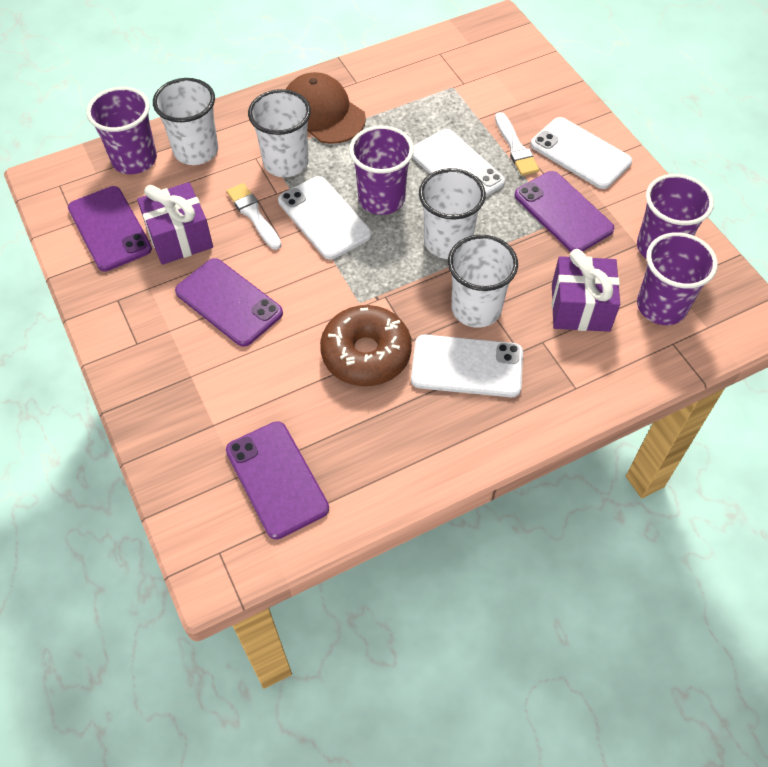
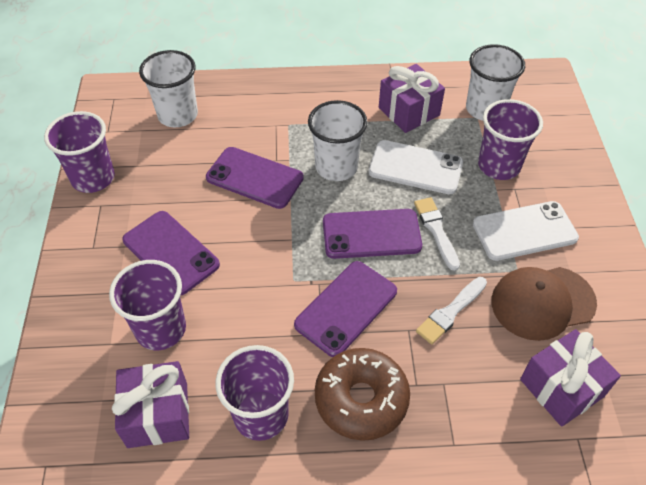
purple gift: [137,182,213,265] [552,249,620,332] = 2 -> [112,361,189,448] [379,64,445,133] [520,329,621,427] = 3
white cup: [153,78,218,165] [248,89,311,177] [419,168,486,259] [448,235,518,328] = 4 -> [139,50,198,127] [308,100,368,181] [466,44,525,121] = 3
white phone: [278,176,372,260] [411,335,523,397] [412,129,505,197] [531,117,632,189] = 4 -> [368,140,463,194] [473,201,579,261] = 2

